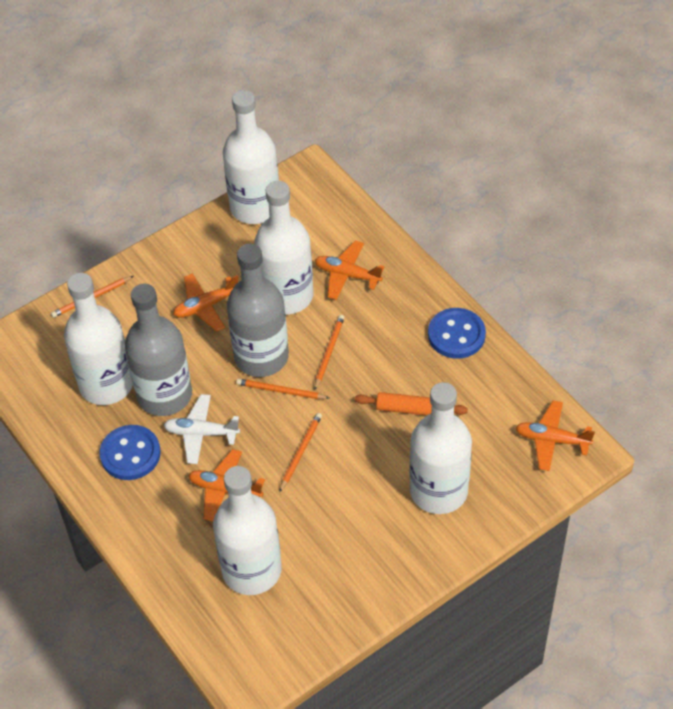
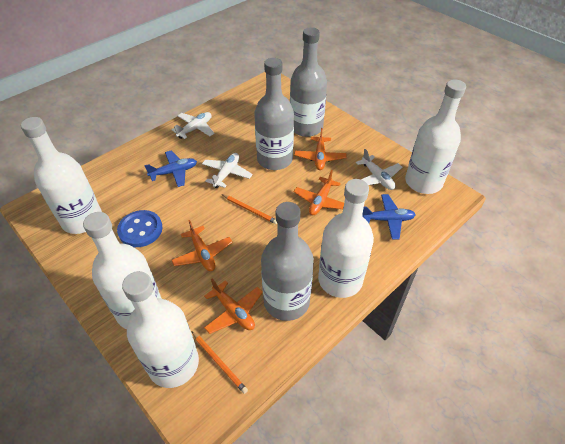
blue button: [100,425,161,480] [428,308,486,359] = 2 -> [117,210,163,247] = 1
blue plane: none = 0 -> [144,151,197,187] [362,194,416,240] = 2
grey bottle: [125,284,192,416] [227,244,289,377] = 2 -> [254,58,294,170] [261,202,314,321] [290,27,327,137] = 3
orange pencil: [51,276,133,318] [236,379,329,399] [279,413,322,493] [314,315,345,390] = 4 -> [192,331,248,394] [222,194,277,224] = 2
orange rolling pin: [355,392,468,415] = 1 -> none = 0
white plane: [164,394,240,464] = 1 -> [172,112,214,139] [202,153,253,188] [356,149,402,190] = 3

